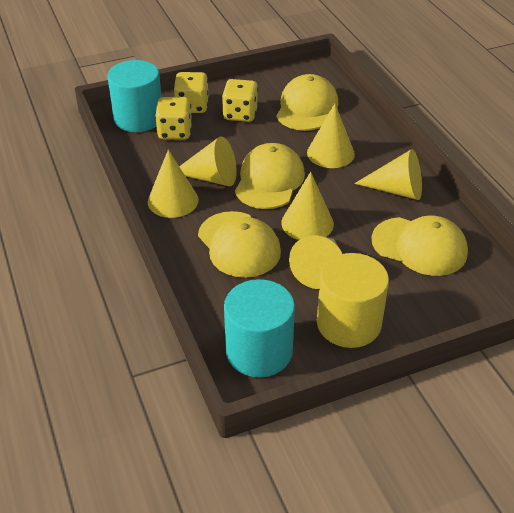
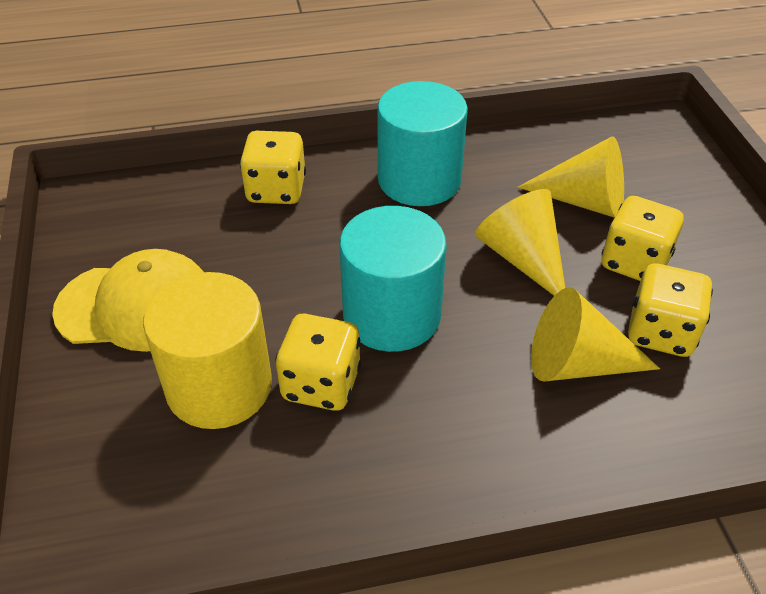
yellow cap: [198,211,281,278] [235,143,305,209] [276,74,338,131] [371,215,468,276] = 4 -> [52,249,204,352] = 1
yellow cone: [148,150,199,218] [179,136,237,186] [281,172,334,240] [289,235,342,289] [307,103,355,168] [354,149,422,200] = 6 -> [475,189,565,296] [517,136,624,218] [531,287,660,382] = 3
yellow dice: [155,97,192,139] [173,72,208,113] [222,79,258,122] = 3 -> [240,131,306,204] [276,314,361,411] [602,196,684,281] [628,263,713,357] = 4

